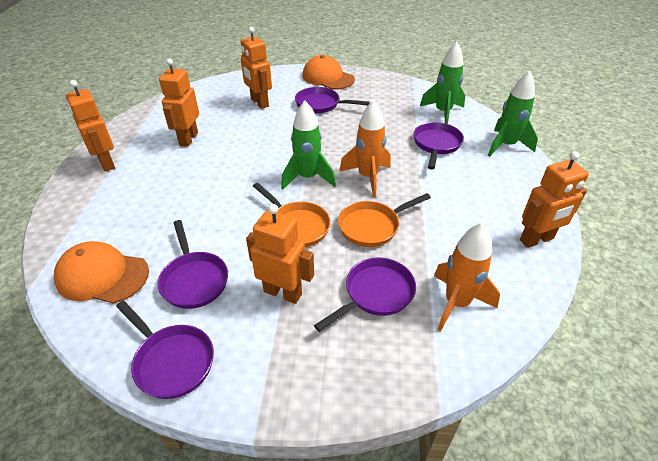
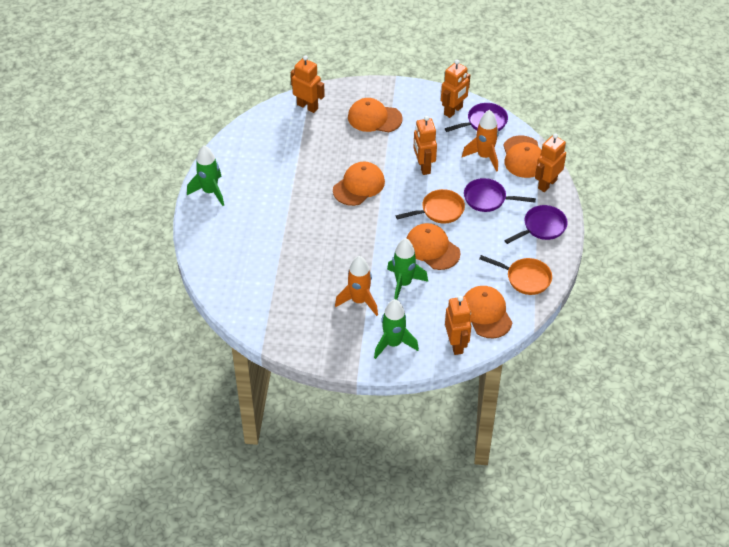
orange cap: [54,241,149,304] [302,55,355,90] = 2 -> [333,162,385,206] [348,98,403,132] [406,223,460,270] [464,286,512,339] [503,135,542,178] = 5
purple pan: [116,301,214,399] [158,220,228,309] [295,87,370,114] [314,257,416,332] [414,122,464,170] = 5 -> [445,103,508,132] [464,178,536,212] [504,205,568,244] = 3

